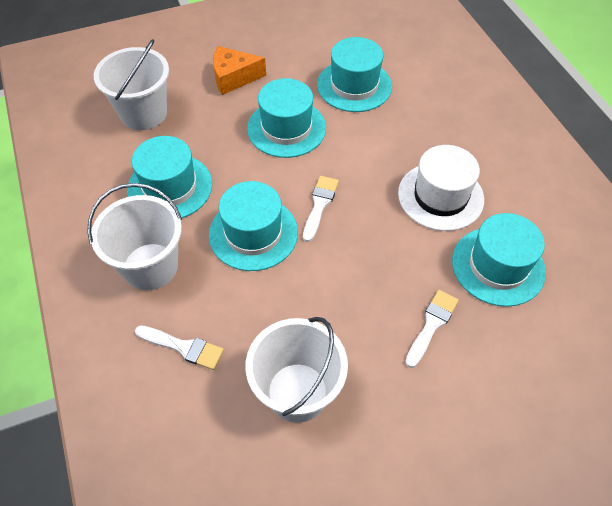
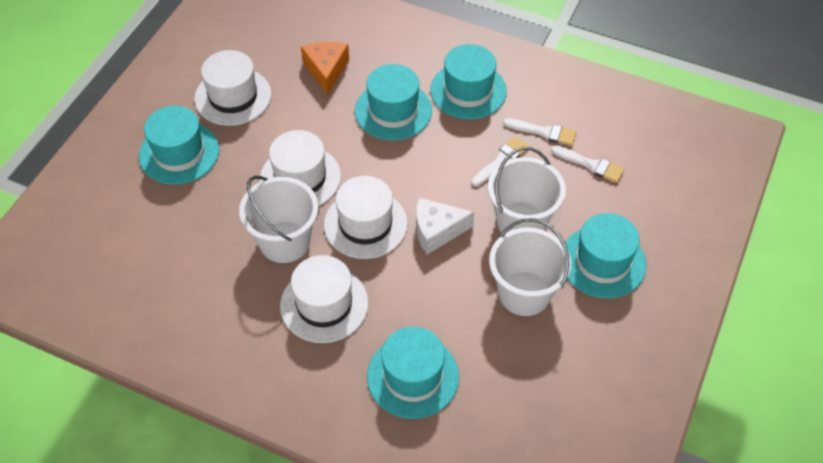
white cheese: none = 0 -> [416,198,474,255] = 1
white hat: [398,145,484,231] = 1 -> [194,50,271,126] [260,130,341,206] [280,255,368,343] [324,176,408,259] = 4

